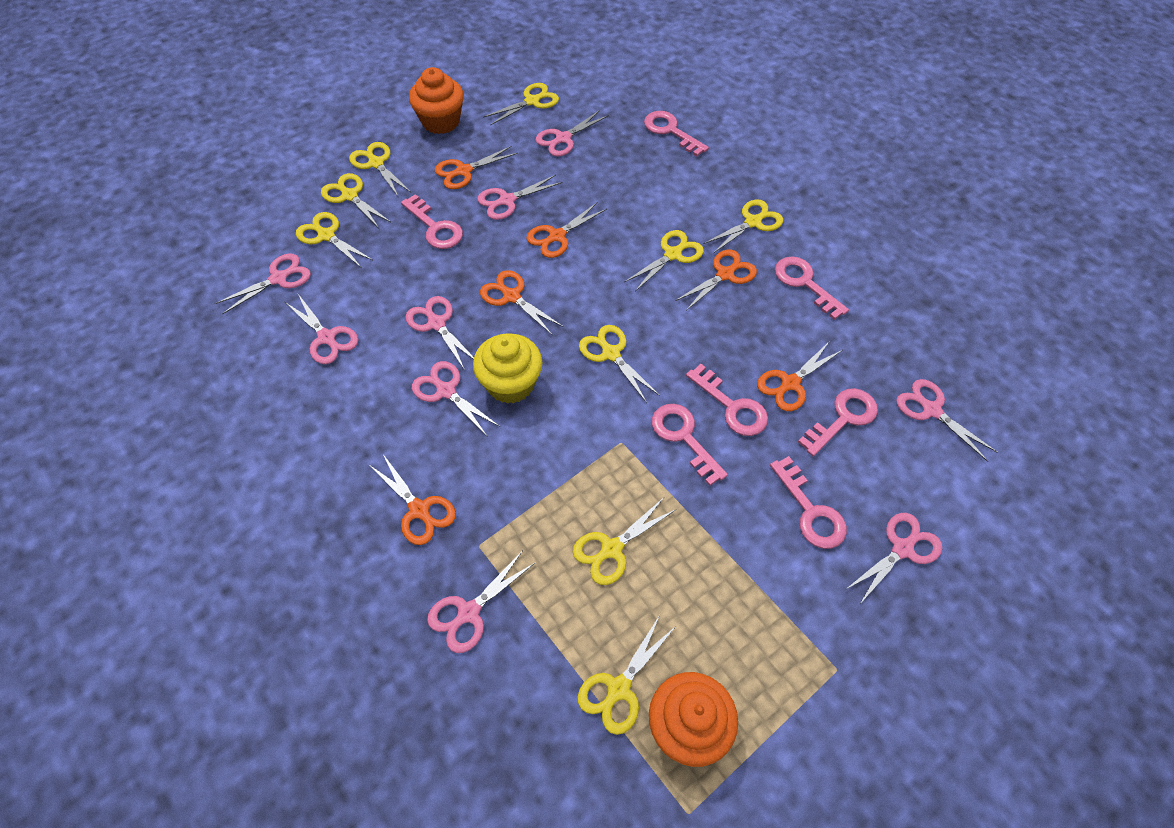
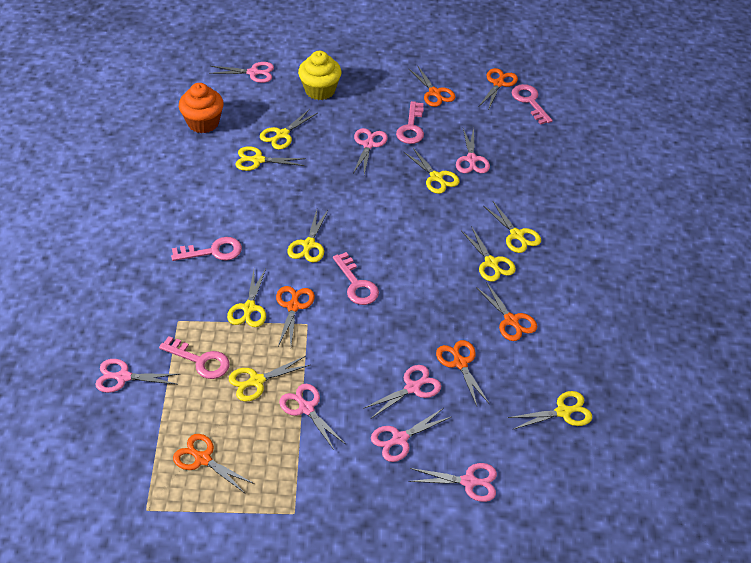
orange cupcake: [409,67,464,134] [649,672,738,767] = 2 -> [179,83,224,133] = 1
pink key: [401,194,463,249] [644,111,709,156] [652,404,728,486] [686,364,768,436] [770,456,847,549] [775,257,849,320] [798,388,878,456] = 7 -> [159,336,230,379] [171,237,242,261] [333,252,379,305] [396,101,424,144] [512,84,553,125] = 5
pink scissors: [215,254,311,315] [285,294,359,364] [406,296,474,370] [412,361,500,437] [427,552,536,653] [477,175,563,220] [536,110,609,156] [845,513,942,605] [896,379,998,462] = 9 -> [95,359,180,393] [209,62,274,83] [279,384,345,450] [353,128,388,174] [363,365,441,418] [371,408,451,462] [409,463,497,502] [456,128,490,173] = 8

